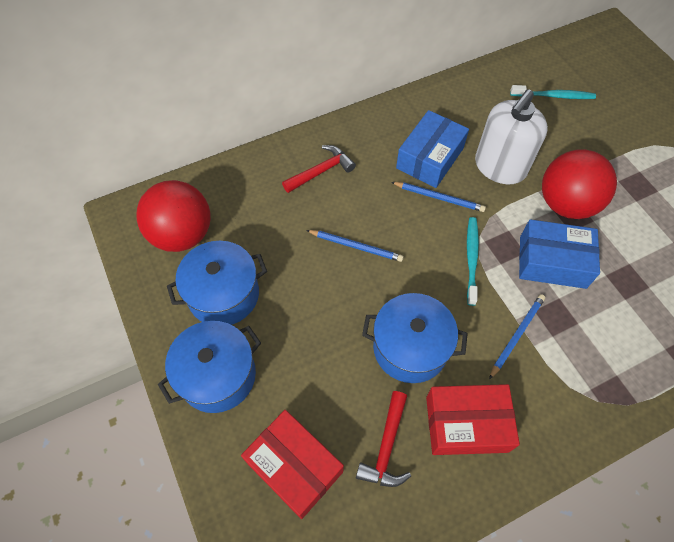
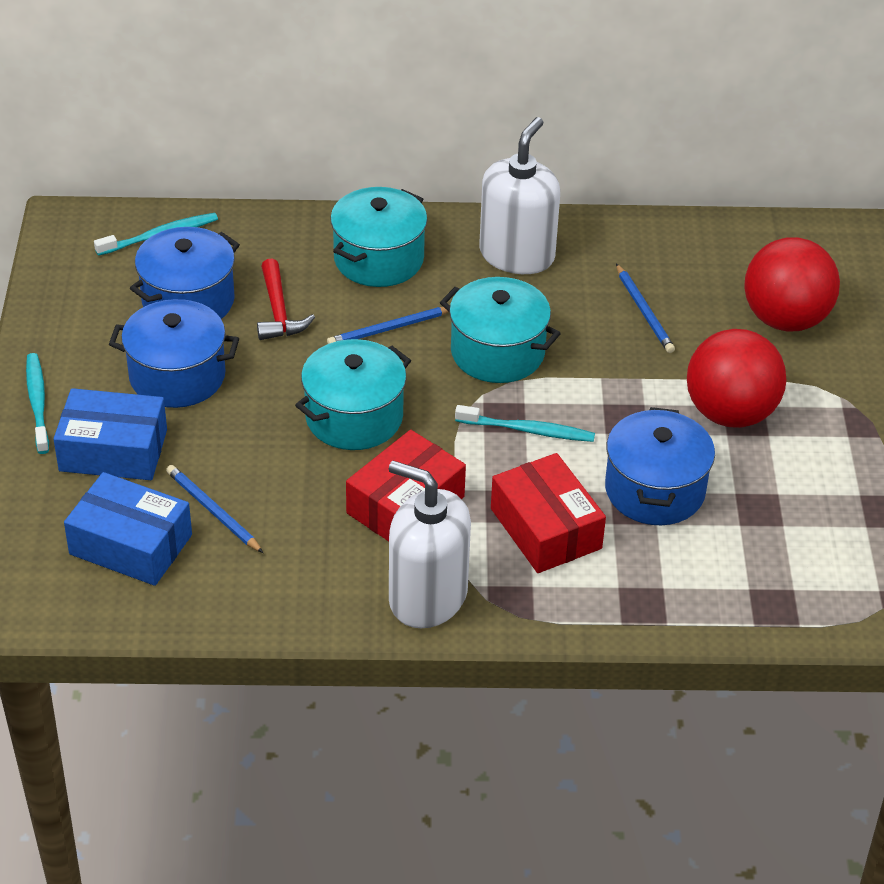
red hammer: [282,145,356,193] [356,391,411,487] = 2 -> [257,258,315,340] = 1
turquoise pot: none = 0 -> [295,339,411,450] [330,187,427,287] [440,277,561,383] = 3
turquoise toothbrush: [467,217,479,306] [510,85,596,99] = 2 -> [26,353,49,454] [94,213,218,256] [455,405,595,442] = 3
white soap dispenser: [475,89,548,184] = 1 -> [389,461,471,628] [479,117,560,274] = 2

